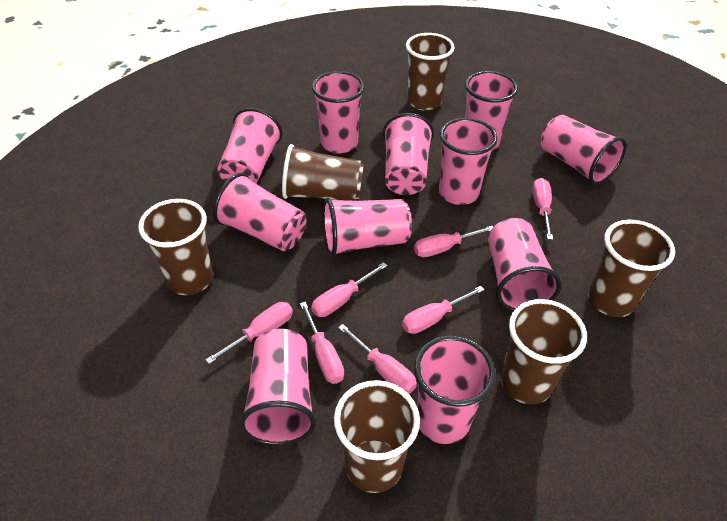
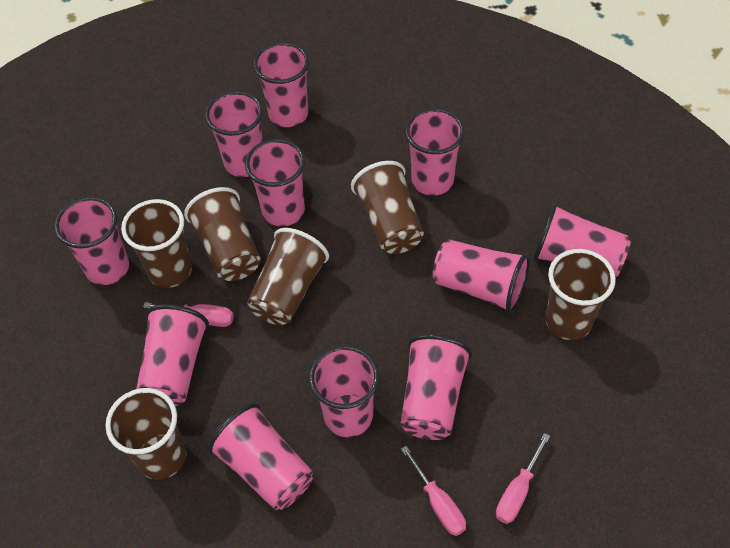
pink screwdriver: [205,302,293,364] [300,302,344,384] [311,262,387,317] [338,324,417,394] [402,286,484,334] [414,226,493,257] [532,178,553,240] = 7 -> [143,302,234,327] [401,446,466,536] [496,433,550,524] = 3

